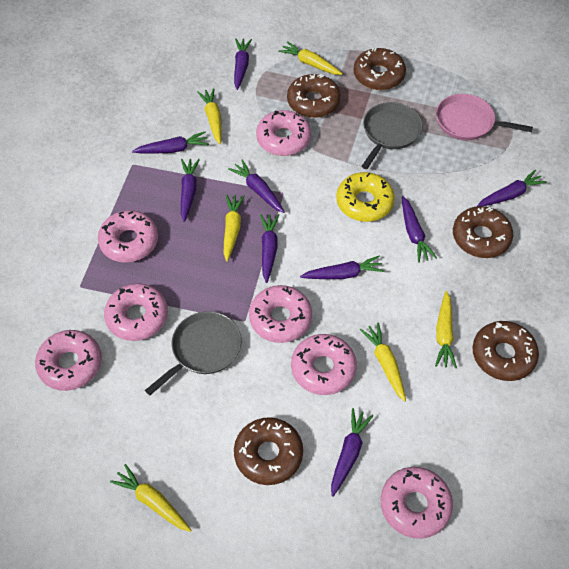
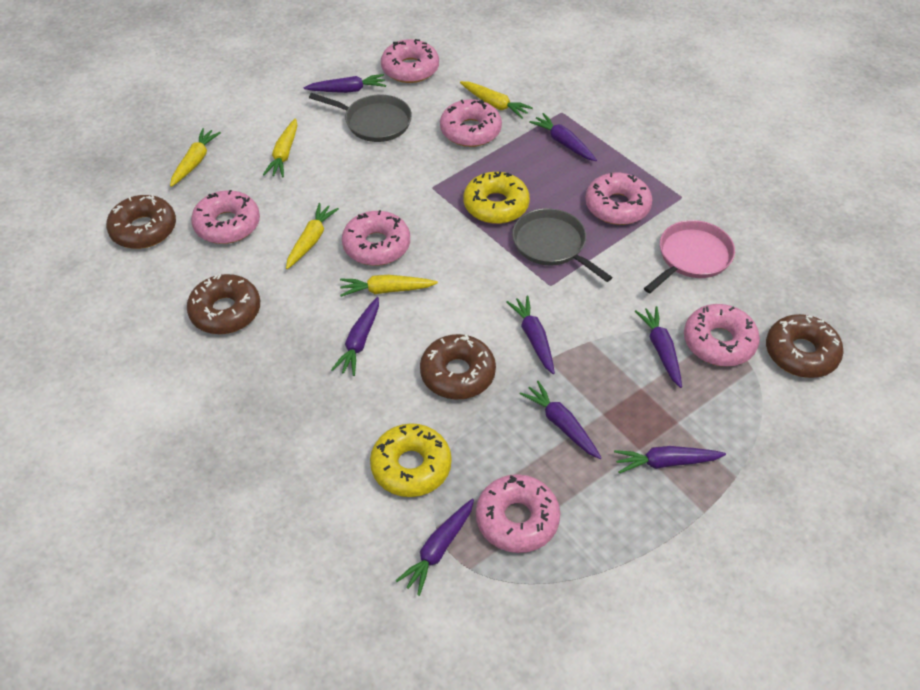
brown donut: [234,417,303,485] [287,74,341,118] [353,48,406,90] [453,206,513,258] [473,321,539,381] = 5 -> [106,194,176,249] [187,274,260,334] [420,334,496,400] [766,314,844,378] = 4
purple carrot: [132,132,209,154] [181,159,200,222] [228,160,285,213] [234,38,252,90] [260,214,279,283] [300,255,384,279] [331,408,373,497] [402,196,437,263] [477,170,547,206] = 9 -> [303,74,386,93] [331,297,379,376] [396,499,474,596] [506,295,555,374] [520,381,602,459] [529,113,597,161] [614,446,726,474] [635,306,682,388] = 8
yellow carrot: [110,464,191,532] [197,88,222,144] [224,194,245,261] [278,41,342,75] [360,323,406,402] [435,291,457,368] = 6 -> [170,128,221,187] [263,118,298,177] [286,203,339,269] [340,275,438,297] [460,81,533,119] = 5
yellow donut: [336,172,395,222] = 1 -> [370,423,452,497] [464,172,530,224] = 2

